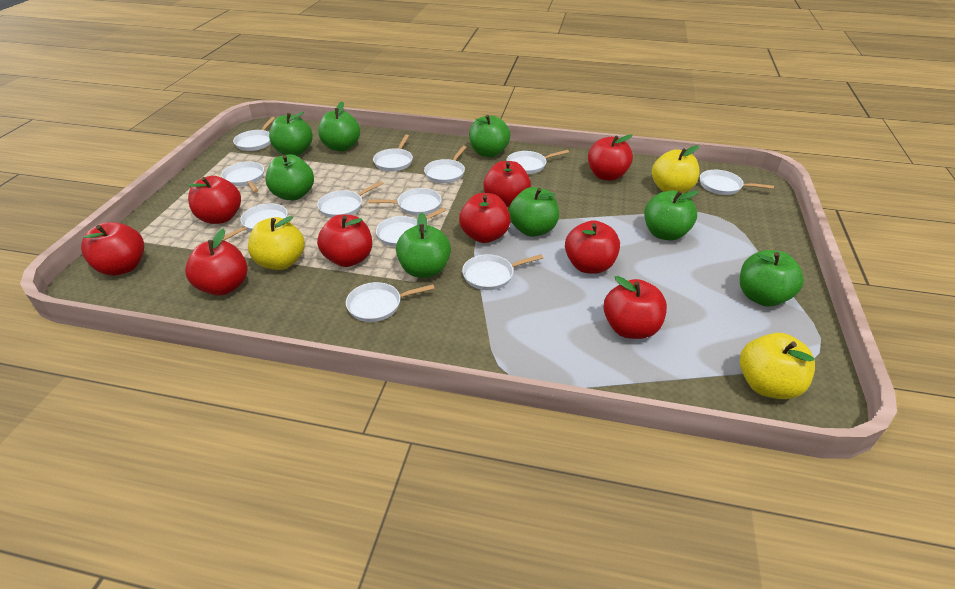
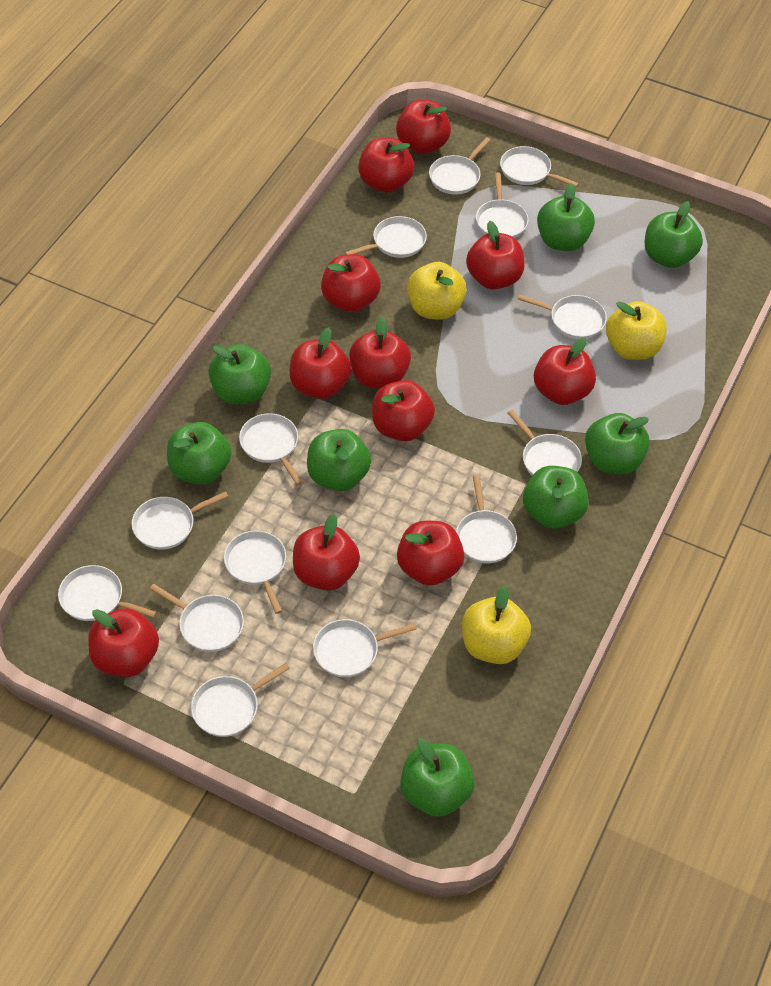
red apple: [81,222,144,275] [185,229,247,295] [188,176,241,224] [317,215,372,267] [459,193,511,243] [483,161,531,207] [565,220,620,274] [588,134,633,181] [603,276,667,339] = 9 -> [88,609,159,677] [290,327,351,399] [293,514,360,591] [321,254,381,312] [349,317,411,388] [358,137,414,193] [372,380,435,441] [396,100,451,154] [397,521,464,586] [466,221,525,290] [534,338,596,405] = 11
white pan: [221,162,264,193] [223,203,288,241] [233,117,275,151] [317,181,383,218] [346,282,435,322] [368,188,442,216] [373,134,413,172] [376,208,446,247] [424,146,467,183] [462,254,543,290] [507,150,569,174] [700,170,774,195] = 12 -> [58,565,157,621] [132,491,228,550] [150,584,244,652] [191,663,290,737] [224,531,286,614] [239,413,303,485] [313,619,417,677] [345,216,427,258] [429,137,490,195] [456,476,517,563] [476,173,528,238] [500,146,579,187] [508,410,582,476] [518,294,607,339] = 14

